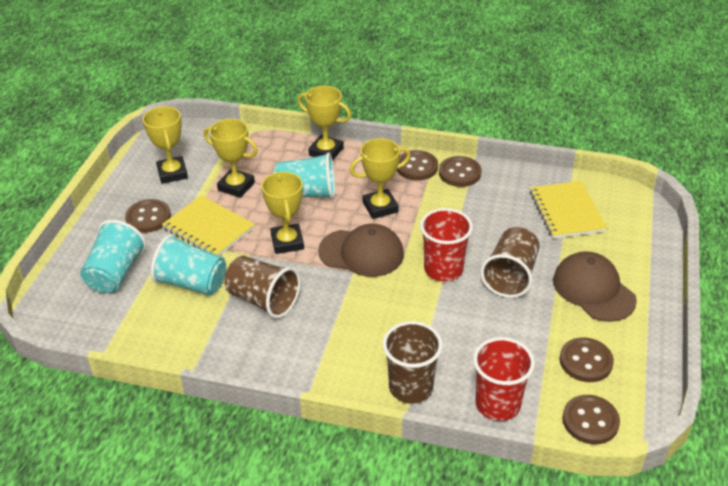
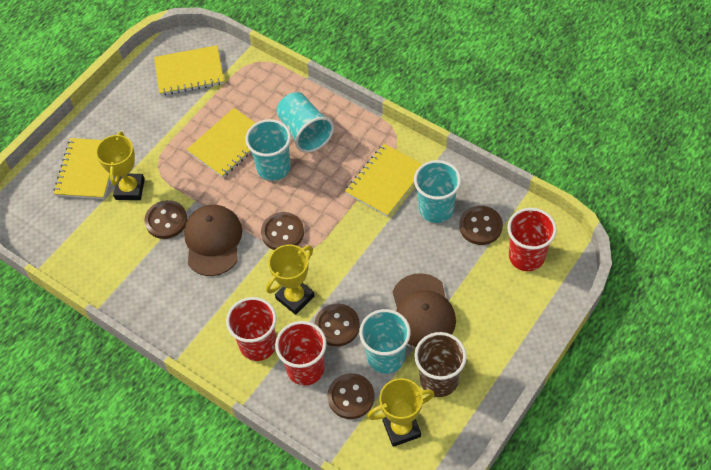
brown cup: [224,256,300,318] [382,321,443,404] [480,227,540,298] = 3 -> [414,332,467,397] = 1
red cup: [420,208,473,282] [473,337,535,421] = 2 -> [226,297,277,361] [275,321,327,386] [507,208,557,271] = 3
turquoise cup: [80,220,146,293] [151,234,226,296] [274,152,335,199] = 3 -> [245,119,291,181] [276,92,334,153] [359,309,411,374] [414,160,461,223] = 4
yellow notebook: [162,195,255,256] [530,181,607,239] = 2 -> [54,138,110,199] [154,45,224,96] [187,108,255,178] [345,144,423,217] = 4
yellow trophy: [143,106,188,184] [204,119,258,198] [261,171,304,254] [297,86,351,161] [349,138,411,219] = 5 -> [96,131,145,200] [266,244,315,315] [368,378,435,447] = 3

